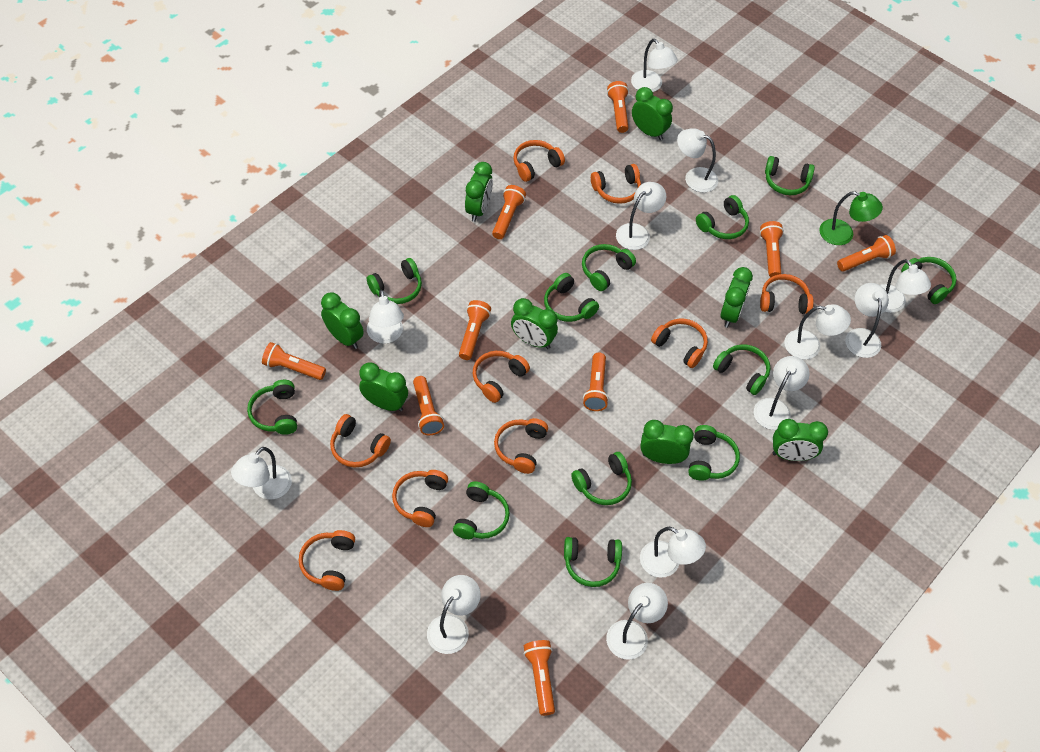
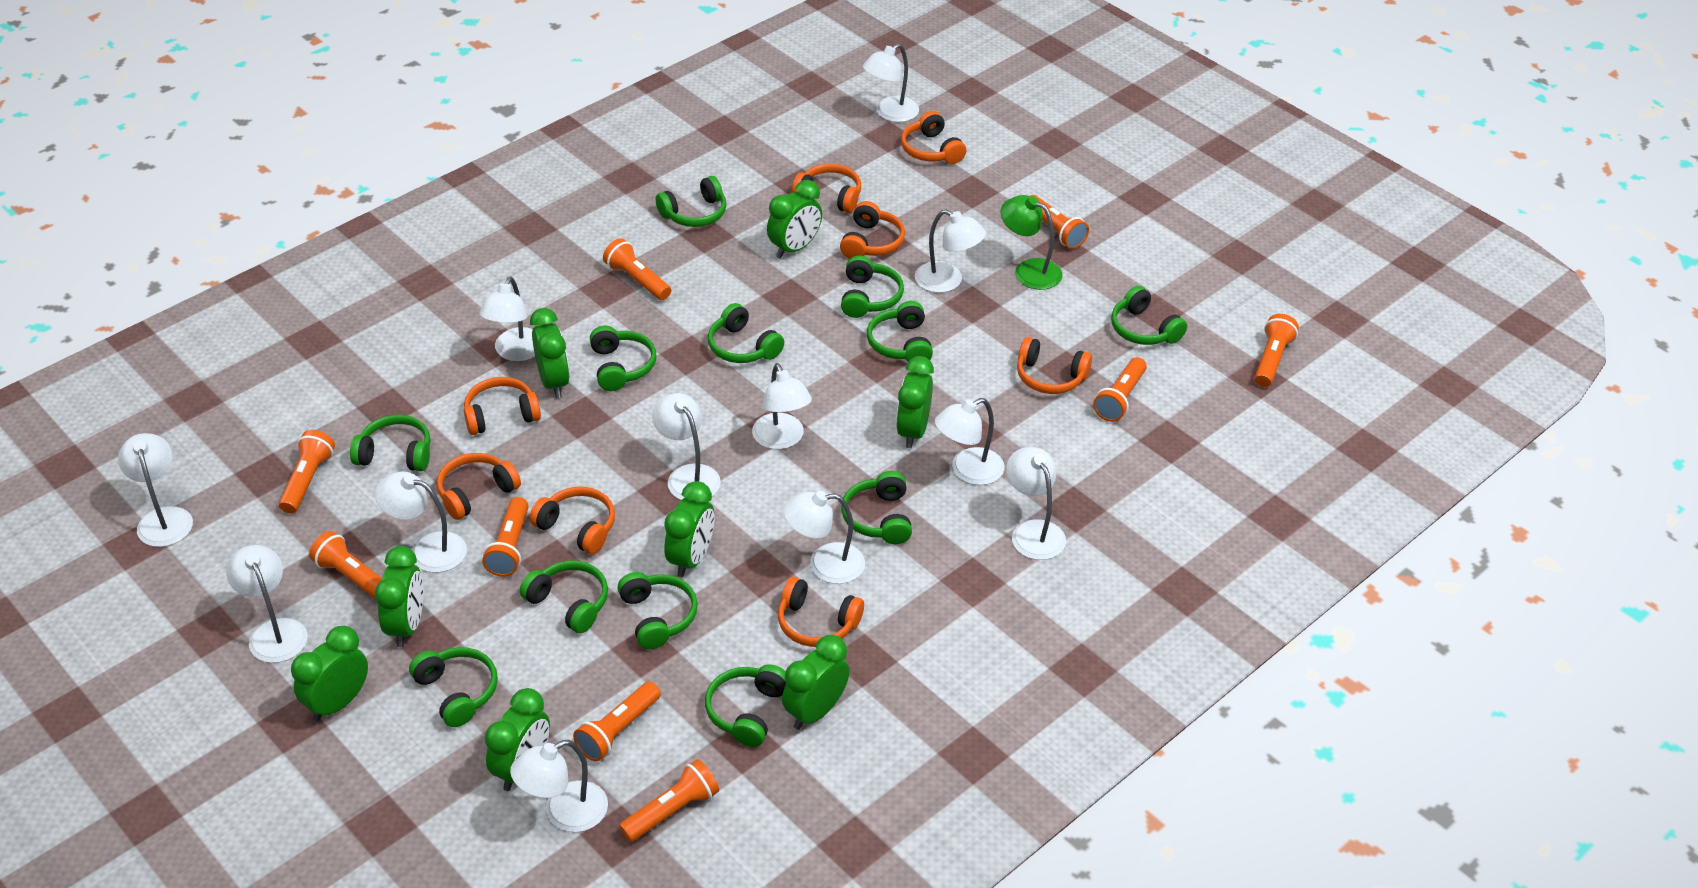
orange headphones: [299,530,355,591] [330,414,391,467] [392,470,448,527] [473,351,530,403] [494,418,548,474] [513,140,565,182] [591,164,641,204] [651,318,708,368] [760,274,814,314] = 9 -> [437,453,521,520] [464,377,541,435] [530,487,615,554] [778,577,864,647] [792,164,861,213] [840,201,905,259] [901,111,966,164] [1017,337,1092,394] = 8

